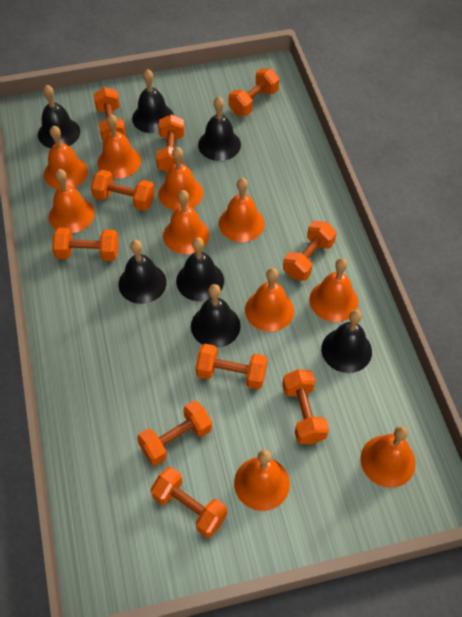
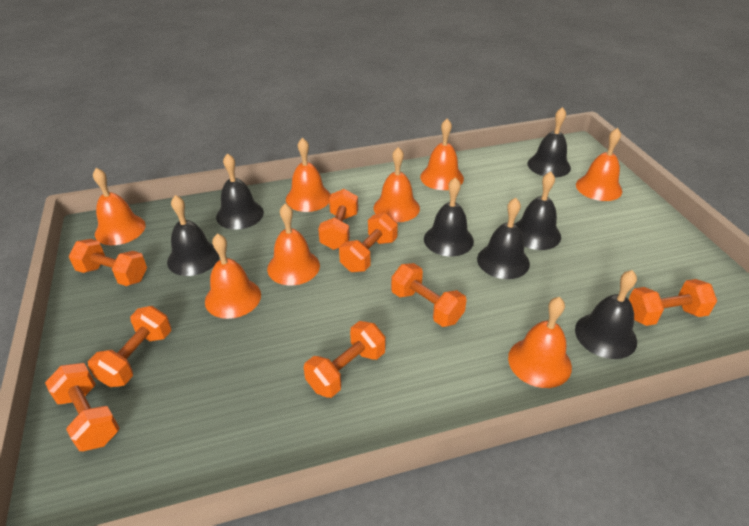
orange bell: [44,125,88,189] [49,169,95,233] [97,114,141,178] [159,147,203,211] [163,190,209,254] [219,178,264,242] [234,450,290,511] [245,268,294,332] [309,258,358,322] [360,426,416,488] = 10 -> [93,168,146,245] [205,234,261,319] [267,204,320,285] [286,138,331,212] [373,147,420,222] [420,119,464,190] [508,297,572,388] [576,128,622,201] = 8
orange dumbbell: [52,228,119,261] [91,170,155,211] [93,87,126,141] [137,401,212,466] [151,467,227,538] [156,114,185,172] [196,344,267,390] [229,69,279,116] [282,369,329,444] [283,221,336,281] = 10 -> [45,363,120,451] [69,239,147,286] [88,306,171,387] [304,321,386,398] [318,189,358,250] [339,213,398,272] [391,263,467,327] [628,279,717,326] = 8

